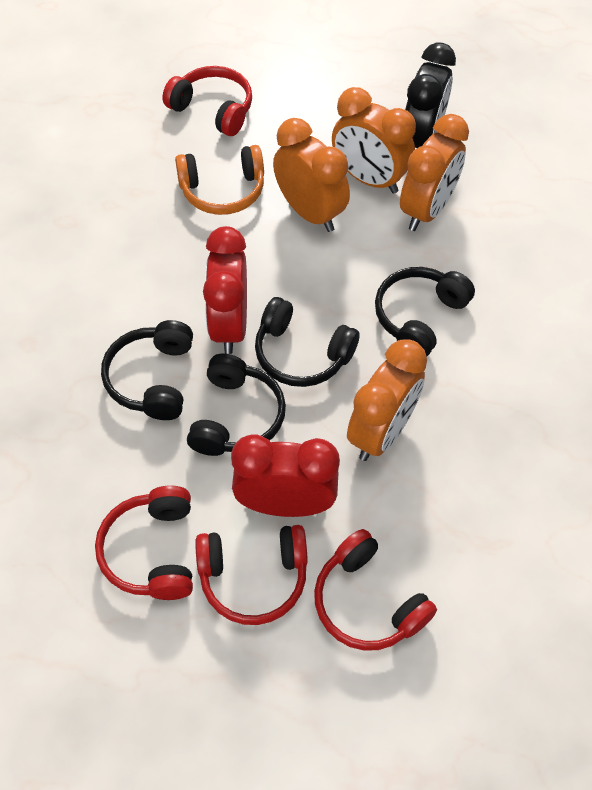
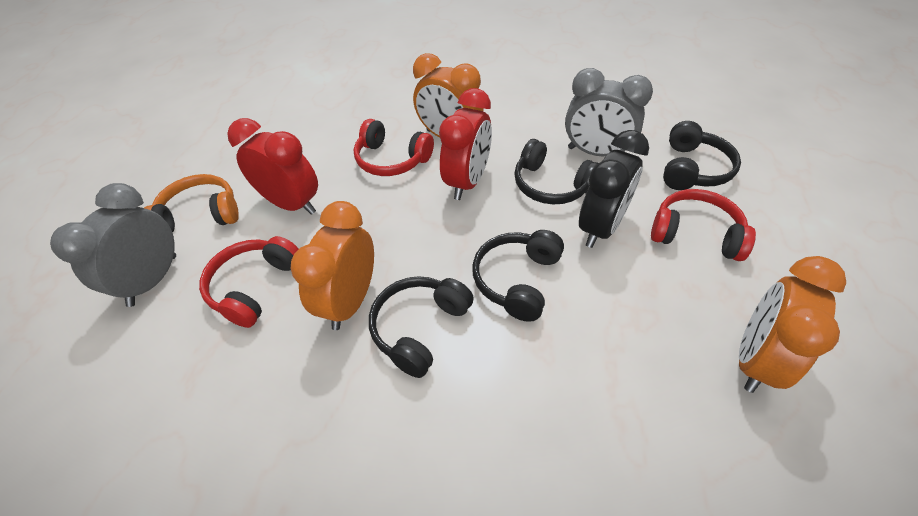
grey clock: none = 0 -> [50,183,176,307] [565,68,653,156] = 2
orange clock: [273,118,350,232] [332,87,416,194] [347,340,427,461] [400,114,469,231] = 4 -> [291,201,374,330] [413,53,483,138] [739,256,846,393] = 3
red headphones: [95,486,193,600] [163,66,252,136] [195,525,308,625] [314,529,437,651] = 4 -> [199,236,299,328] [354,119,434,176] [651,189,756,261] = 3

